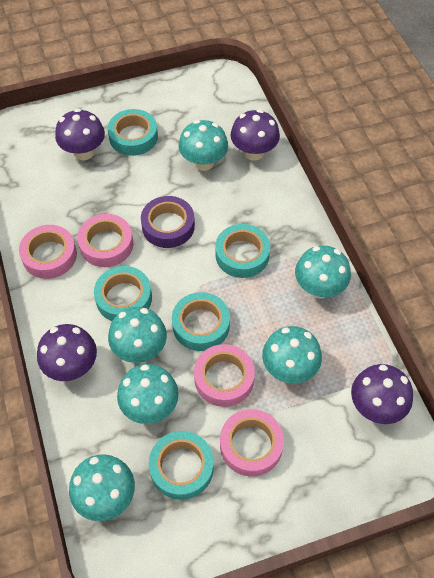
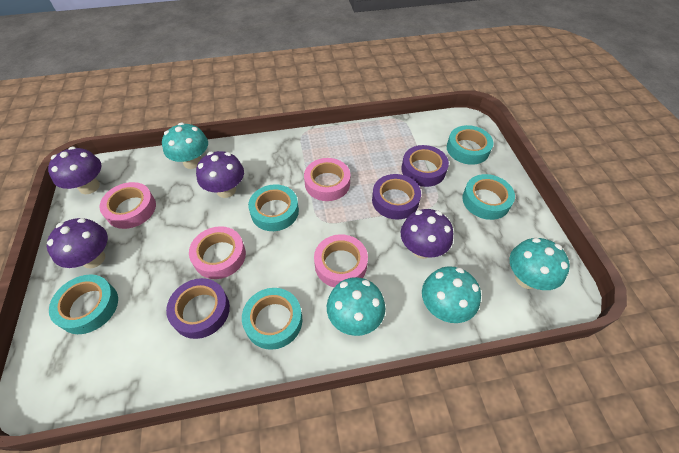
purple tape: [141,196,195,248] = 1 -> [166,278,230,339] [372,174,421,220] [402,145,449,187] = 3
turquoise mushroom: [69,454,135,521] [108,307,167,363] [117,364,179,424] [178,120,228,171] [262,326,322,384] [295,245,351,298] = 6 -> [162,123,208,169] [327,277,385,336] [422,266,481,323] [510,238,570,290] = 4

